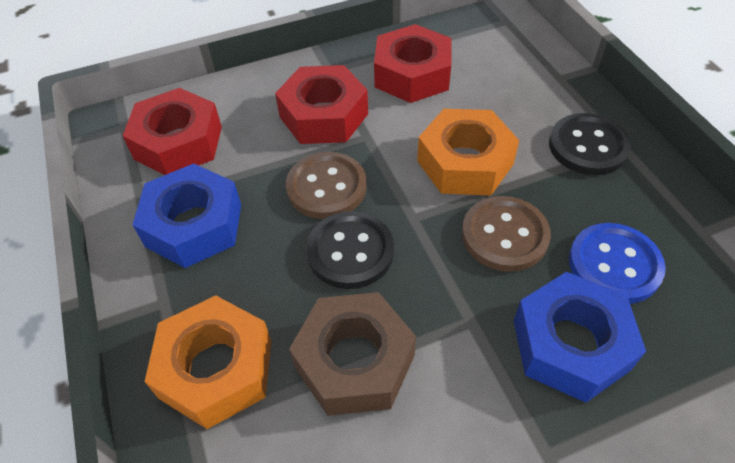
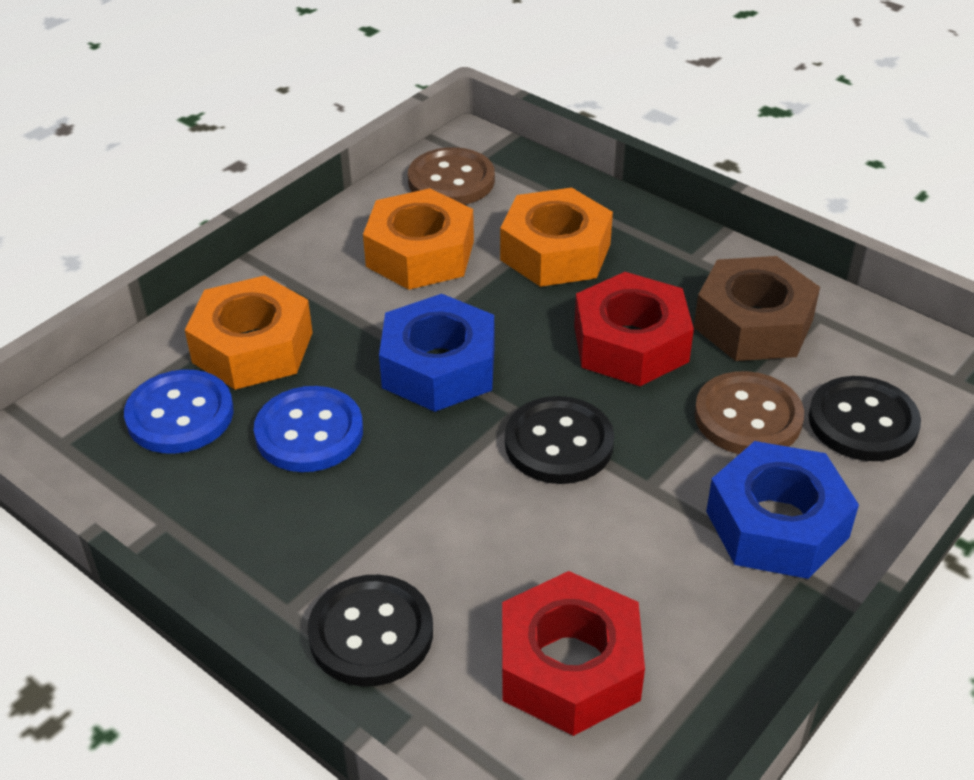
black button: [306,211,394,289] [549,113,631,175] = 2 -> [307,575,433,686] [505,396,614,484] [808,376,921,461] = 3
blue button: [569,223,666,304] = 1 -> [124,369,234,454] [254,386,363,472] = 2
orange nut: [144,295,271,429] [417,109,519,196] = 2 -> [185,276,313,390] [363,188,474,290] [500,188,613,287] = 3
red nut: [123,88,222,175] [275,65,368,144] [374,24,452,103] = 3 -> [502,571,645,736] [574,272,694,386] = 2

